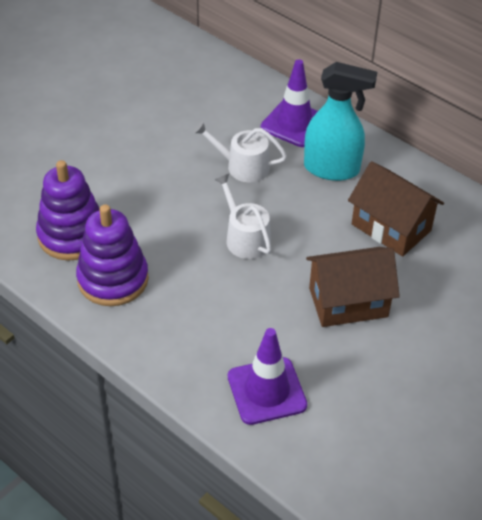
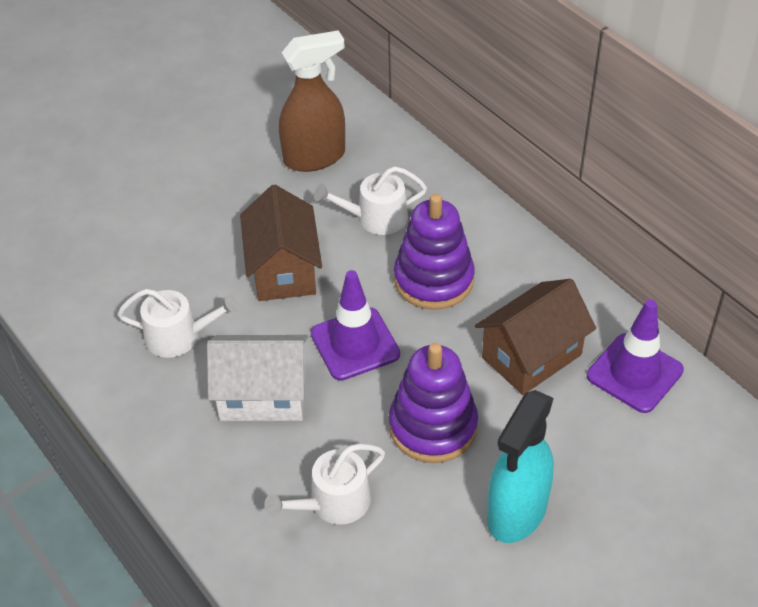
brown spray bottle: none = 0 -> [279,30,345,172] = 1
white house: none = 0 -> [207,335,308,421] = 1
white watering can: [193,121,287,182] [214,174,271,259] = 2 -> [117,289,240,358] [264,444,385,525] [314,166,427,235] = 3

